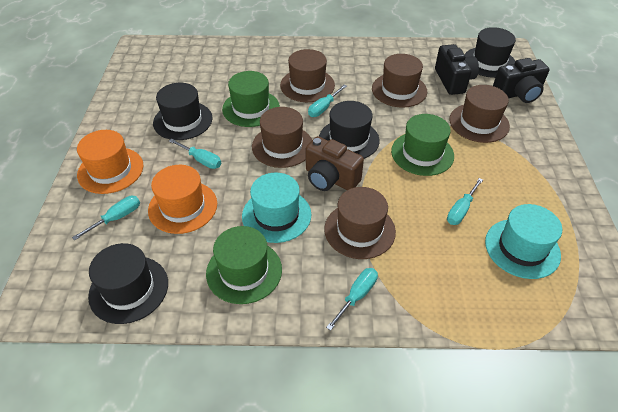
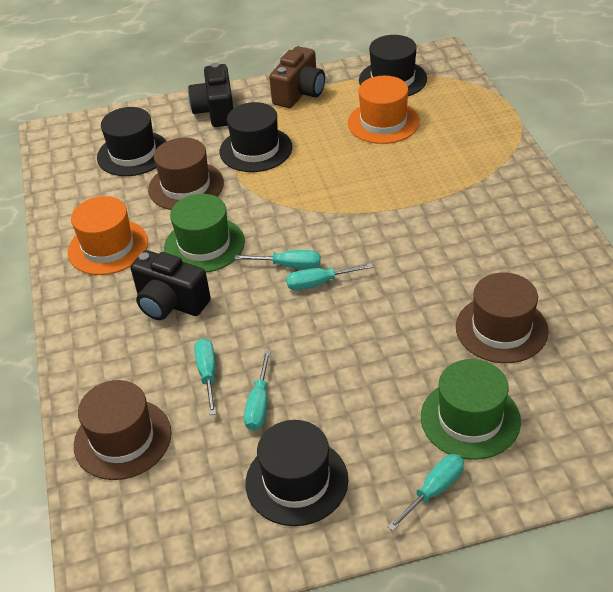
brown hat: [252,107,312,168] [280,49,335,102] [324,187,396,259] [372,54,427,108] [449,85,510,143] = 5 -> [74,380,172,480] [148,138,224,210] [456,273,549,363] = 3
green hat: [206,226,282,304] [222,71,280,127] [391,114,454,176] = 3 -> [164,194,245,273] [421,359,521,460] = 2
turquoise hat: [242,173,311,243] [485,204,562,279] = 2 -> none = 0

